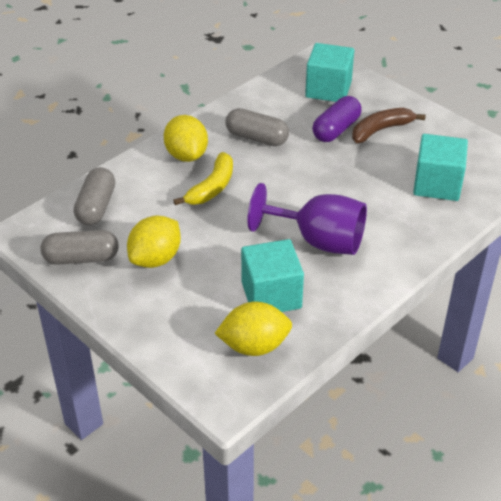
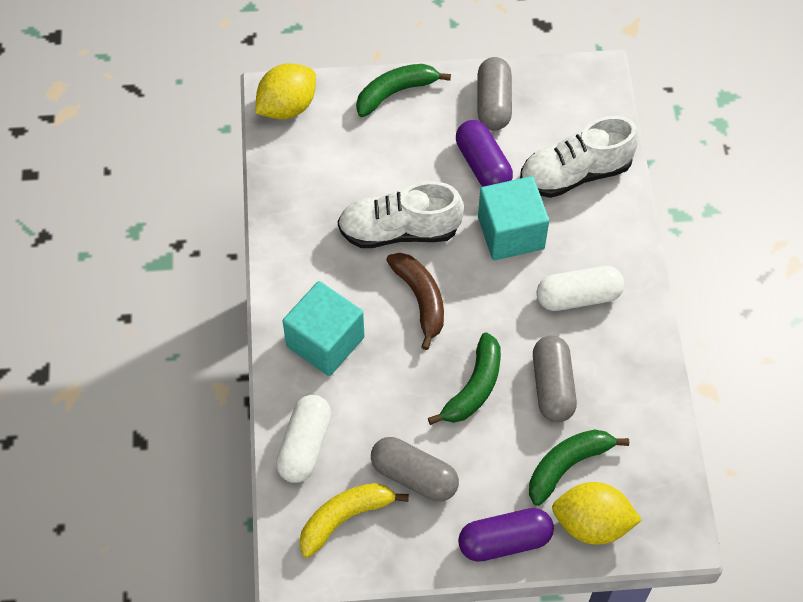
green banana: none = 0 -> [356,64,451,117] [428,332,501,425] [529,430,629,506] = 3
purple capsule: [312,96,362,142] = 1 -> [456,120,513,187] [458,508,554,562] = 2
purple goblet: [247,183,367,255] = 1 -> none = 0
turquoise cube: [241,239,304,312] [305,43,354,102] [413,134,468,201] = 3 -> [283,281,365,376] [478,176,549,260] = 2
white capsule: none = 0 -> [276,395,332,483] [537,266,624,311] = 2
white shoe: none = 0 -> [338,181,464,248] [520,116,639,198] = 2
yellow lemon: [127,215,181,268] [164,115,208,162] [215,301,292,356] = 3 -> [255,63,316,120] [552,482,642,545] = 2

